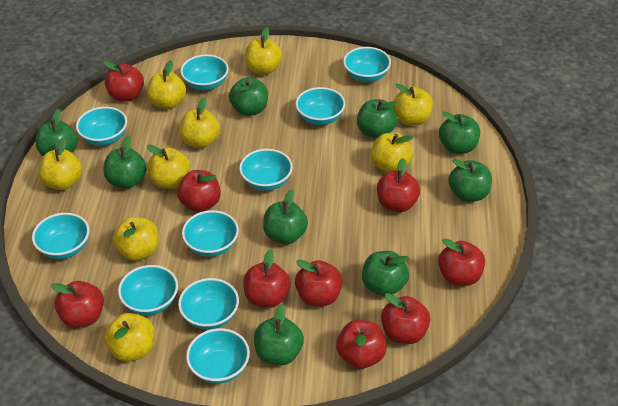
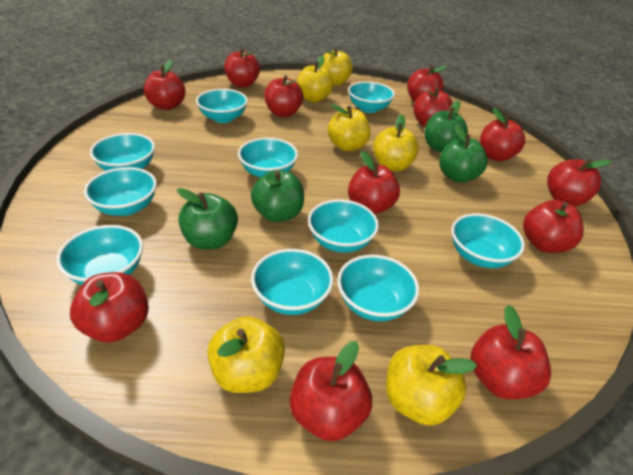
green apple: [36,109,78,156] [103,136,146,189] [229,77,268,116] [254,304,304,365] [263,189,308,244] [357,99,398,139] [362,251,410,296] [439,111,480,154] [448,159,492,202] = 9 -> [177,188,238,249] [251,170,304,222] [425,101,468,152] [439,125,488,183] = 4
red apple: [51,281,104,328] [103,61,144,102] [177,170,221,212] [243,249,291,308] [295,259,343,306] [336,320,387,369] [377,158,420,212] [381,293,430,344] [438,238,485,286] = 9 -> [70,272,149,342] [144,60,185,110] [224,48,260,87] [264,75,303,117] [290,341,372,442] [348,151,400,214] [407,65,447,102] [413,87,453,127] [470,305,551,400] [480,108,525,161] [523,200,584,253] [547,158,612,206] = 12
yellow apple: [39,138,82,190] [104,313,155,362] [113,217,159,261] [147,60,186,109] [147,144,190,189] [179,97,220,148] [245,27,282,75] [371,133,414,173] [393,84,433,126] = 9 -> [207,316,285,393] [297,56,334,103] [322,48,353,86] [328,104,371,151] [373,114,419,172] [386,345,477,426] = 6

